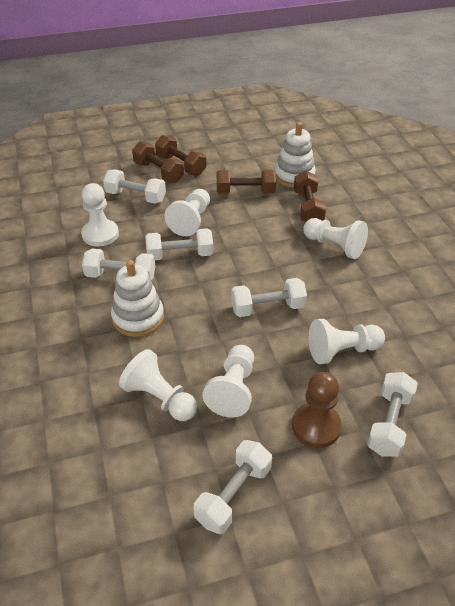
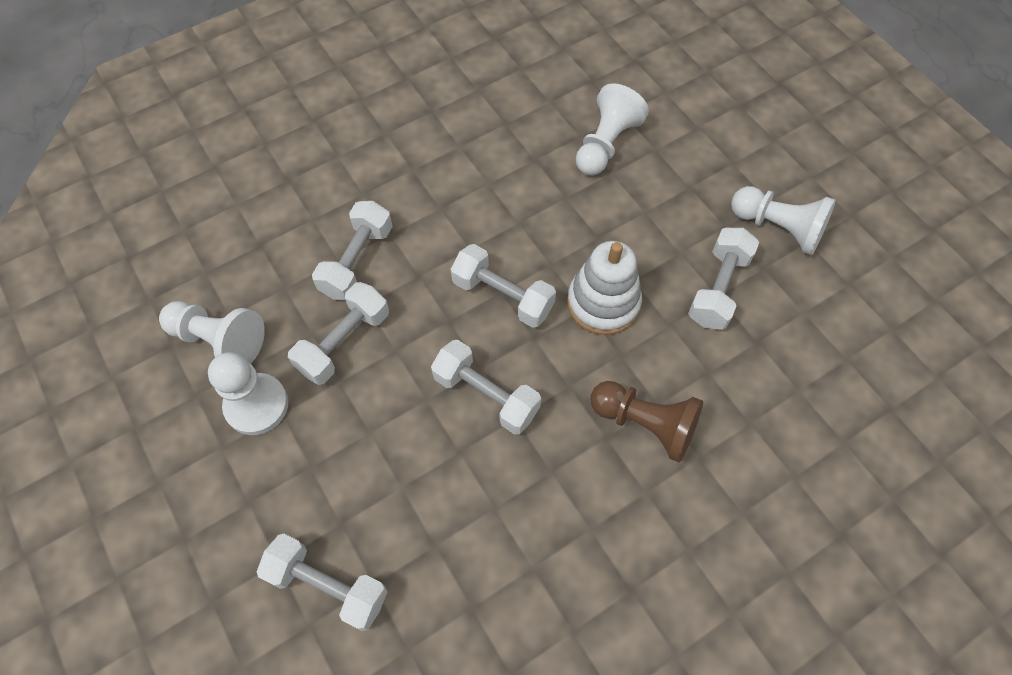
brown dumbbell: [132,141,184,183] [155,135,207,176] [217,170,276,194] [294,171,326,222] = 4 -> none = 0
white pawn: [81,183,119,247] [119,349,197,421] [165,189,210,236] [202,345,254,418] [303,218,368,259] [309,319,385,364] = 6 -> [159,301,265,364] [208,352,288,435] [576,83,649,176] [731,186,836,255] = 4
white stacking toy: [111,260,164,337] [275,122,316,188] = 2 -> [567,241,642,335] = 1

